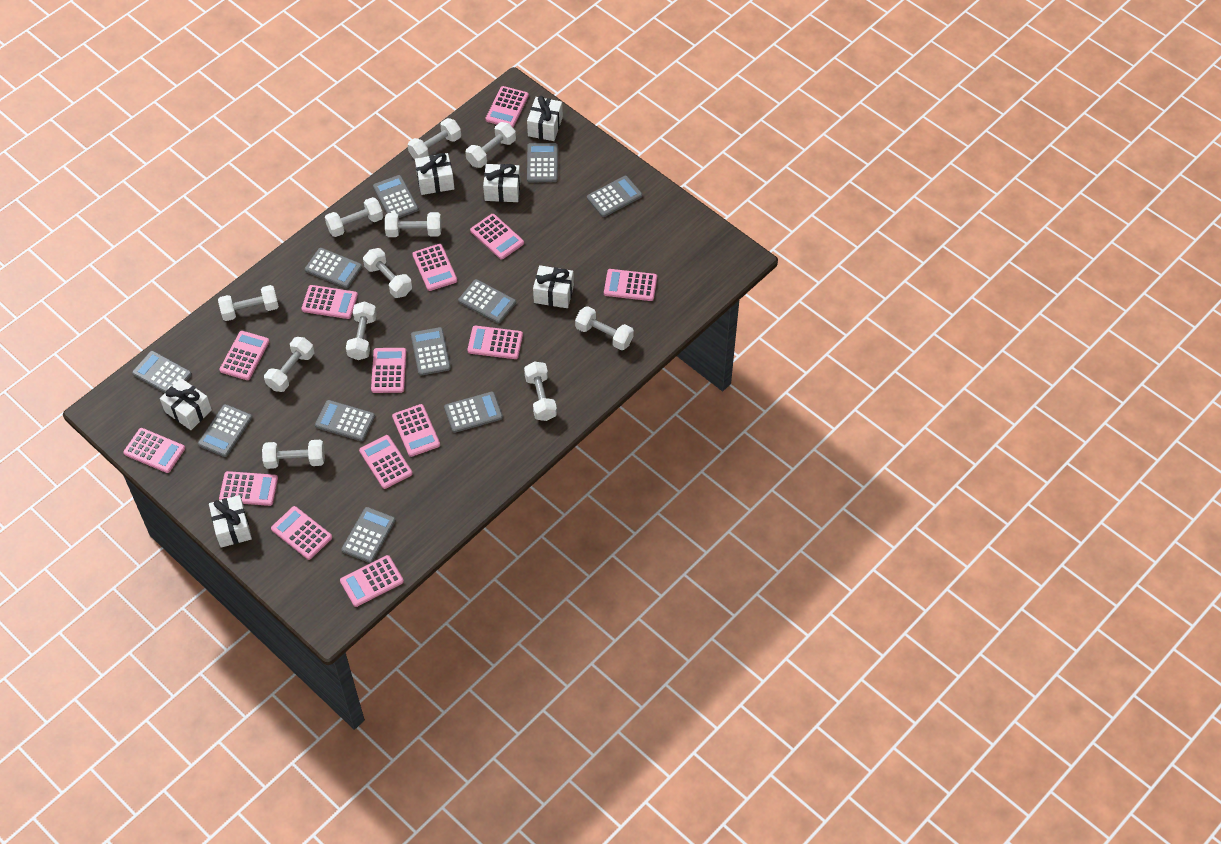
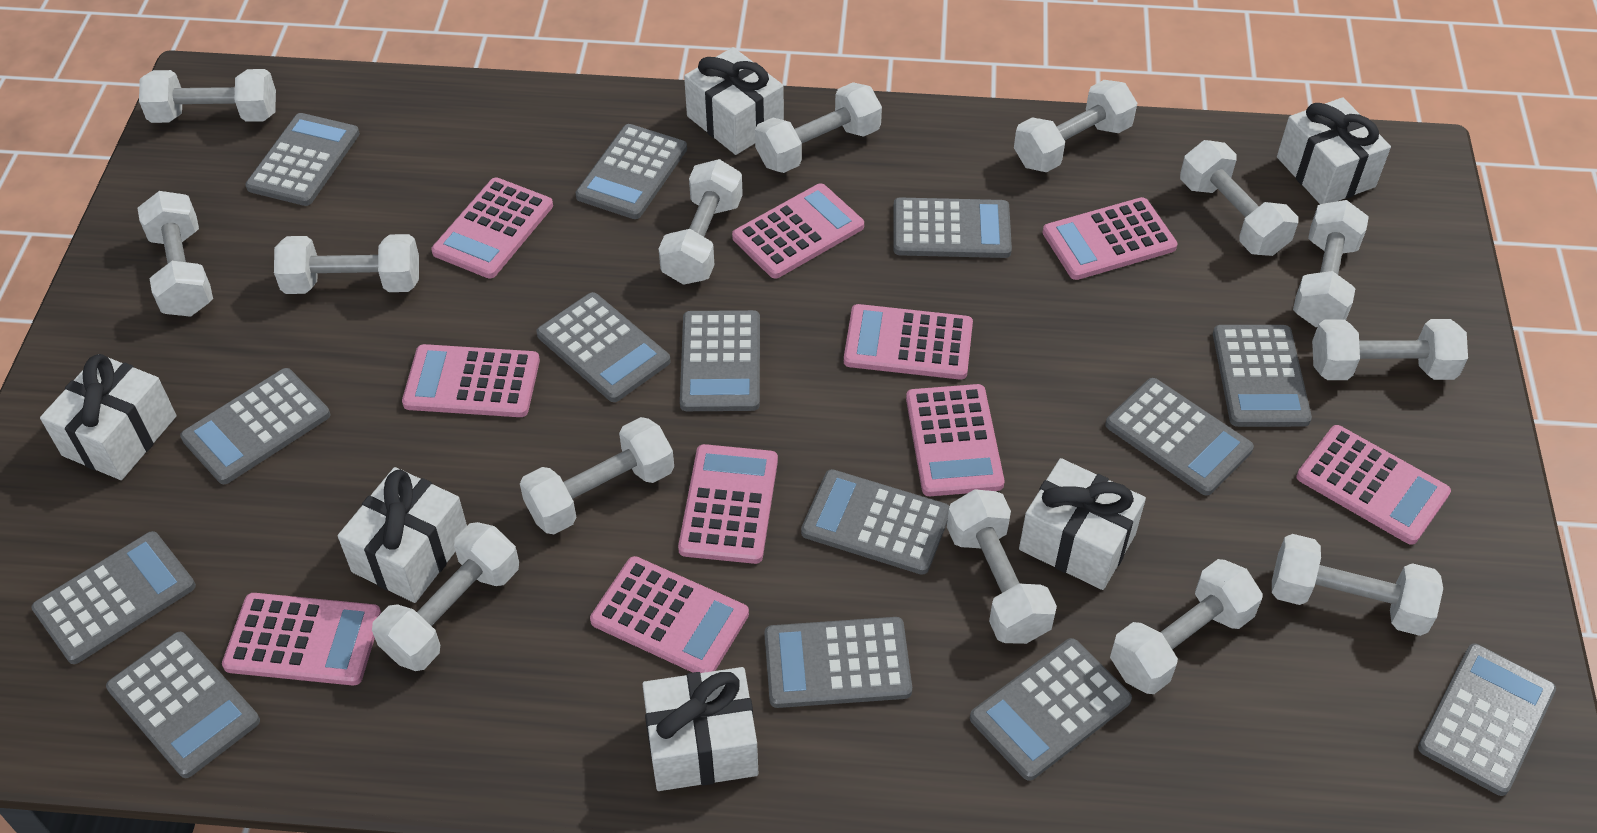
grey calculator: [132,351,192,393] [198,404,252,457] [305,248,362,288] [315,400,375,441] [341,507,396,563] [373,175,419,218] [411,327,451,376] [444,392,503,433] [458,279,516,323] [527,143,558,182] [587,176,642,217] = 11 -> [32,531,196,664] [106,632,260,778] [180,368,330,484] [245,113,360,206] [536,292,671,402] [575,124,687,219] [680,310,760,411] [765,617,912,708] [801,469,950,575] [893,198,1012,258] [970,638,1132,781] [1105,378,1254,496] [1213,325,1312,427] [1418,644,1556,796] = 14
pink calculator: [123,428,185,473] [219,471,278,506] [220,331,270,380] [271,506,332,560] [301,285,358,319] [340,555,404,607] [359,435,413,489] [371,348,406,393] [392,404,440,457] [412,244,457,291] [467,326,523,359] [470,214,524,260] [486,86,529,127] [604,269,657,301] = 14 -> [222,593,381,686] [402,344,540,417] [431,178,553,279] [590,556,749,673] [678,444,778,564] [732,183,864,279] [844,304,973,380] [906,384,1004,496] [1042,197,1178,280] [1296,425,1451,545] = 10
white dumbbell: [218,285,279,321] [262,440,325,469] [264,337,314,392] [325,197,383,237] [346,301,377,360] [363,248,412,298] [385,212,441,237] [408,118,461,160] [465,122,516,168] [524,361,557,421] [575,306,634,350] = 11 -> [137,191,213,317] [139,69,276,123] [274,234,419,294] [372,522,519,671] [520,417,674,534] [659,159,743,285] [755,82,882,173] [947,489,1057,644] [1014,80,1137,172] [1110,559,1263,694] [1180,140,1298,256] [1272,534,1443,636] [1293,200,1369,327] [1312,319,1468,380] = 14

